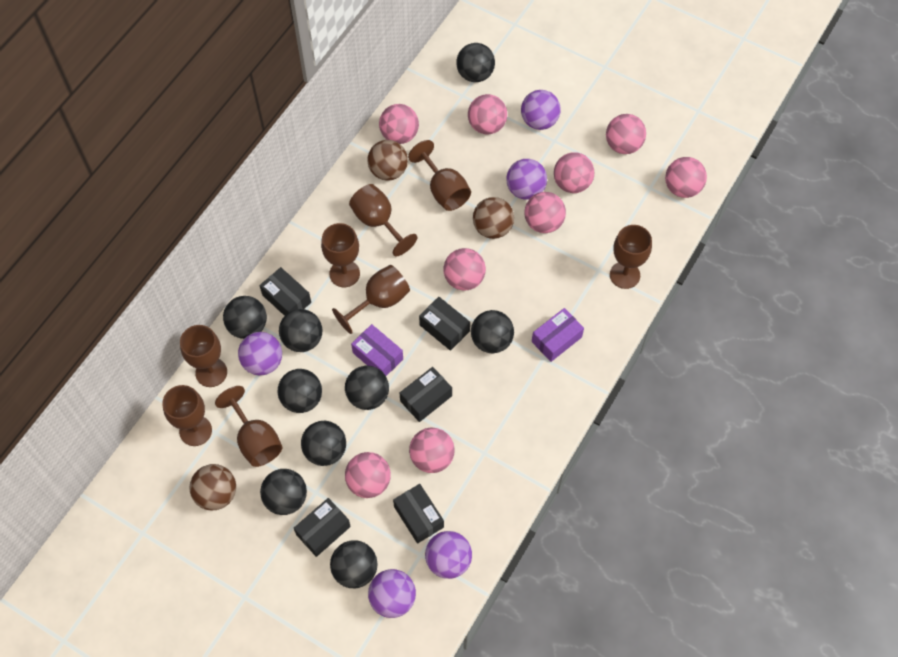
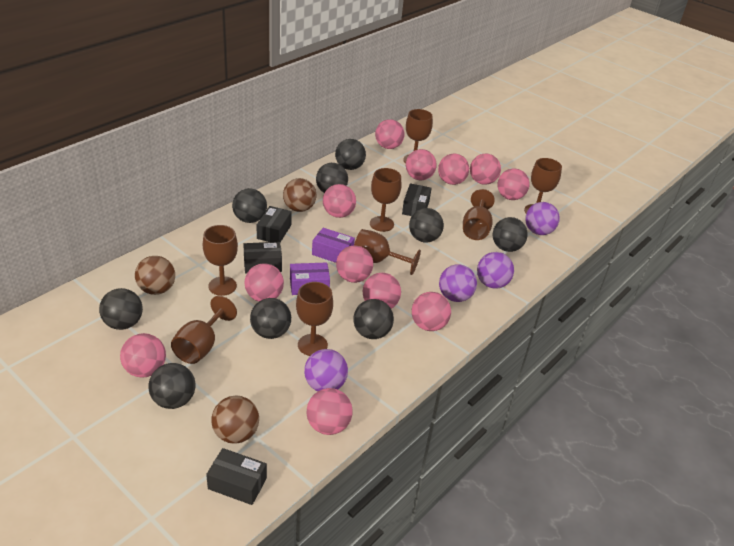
black box: [260,267,311,316] [294,498,351,557] [393,484,444,544] [400,367,452,422] [419,297,470,351] = 5 -> [206,448,267,505] [243,242,282,274] [257,206,292,242] [402,183,432,216] = 4
pink ball: [345,452,391,498] [379,104,419,144] [409,428,455,473] [444,248,486,290] [468,94,507,134] [524,192,566,233] [554,152,594,193] [606,114,646,154] [665,157,707,198] = 9 -> [120,333,166,378] [244,263,284,301] [307,388,353,435] [323,184,356,218] [336,245,373,283] [363,273,401,309] [375,119,405,149] [406,149,437,180] [412,292,451,331] [438,154,469,185] [470,154,501,185] [497,169,530,200] = 12
purple ball: [238,332,282,375] [368,569,416,618] [425,531,472,579] [506,159,547,200] [521,90,561,130] = 5 -> [304,349,348,391] [439,264,477,302] [477,252,514,289] [525,202,560,235] = 4

